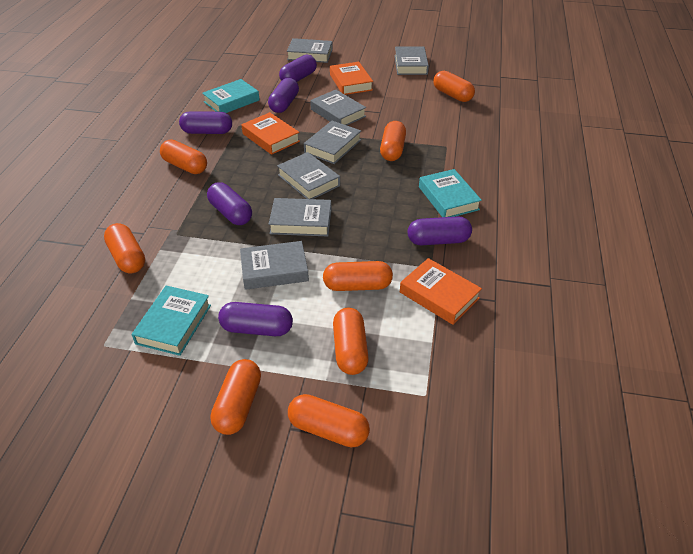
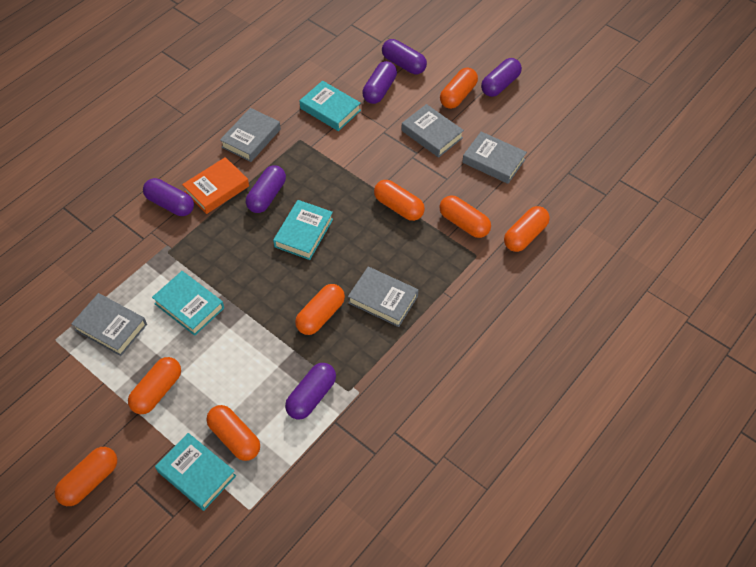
grey book: [240,241,309,290] [269,198,331,236] [277,152,340,199] [287,38,333,63] [304,121,361,164] [310,90,366,125] [395,46,429,75] = 7 -> [71,293,147,356] [220,108,281,162] [348,267,418,327] [401,104,464,158] [462,132,527,184] = 5
orange book: [241,112,300,155] [330,62,373,95] [400,258,482,325] = 3 -> [182,157,249,214] = 1
turquoise book: [132,286,211,356] [202,79,260,113] [419,169,482,217] = 3 -> [152,271,224,336] [155,433,236,511] [273,200,333,260] [300,81,361,131] = 4

